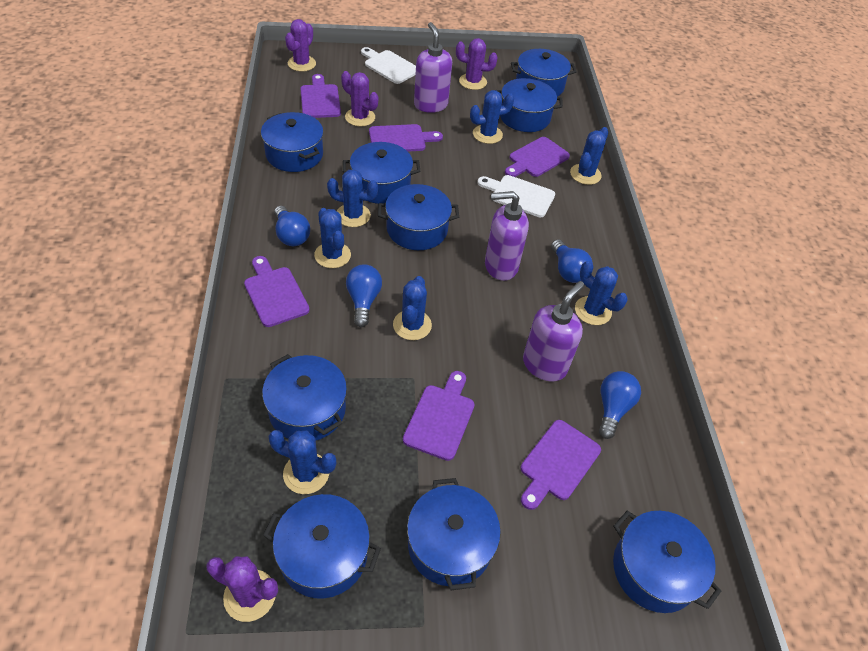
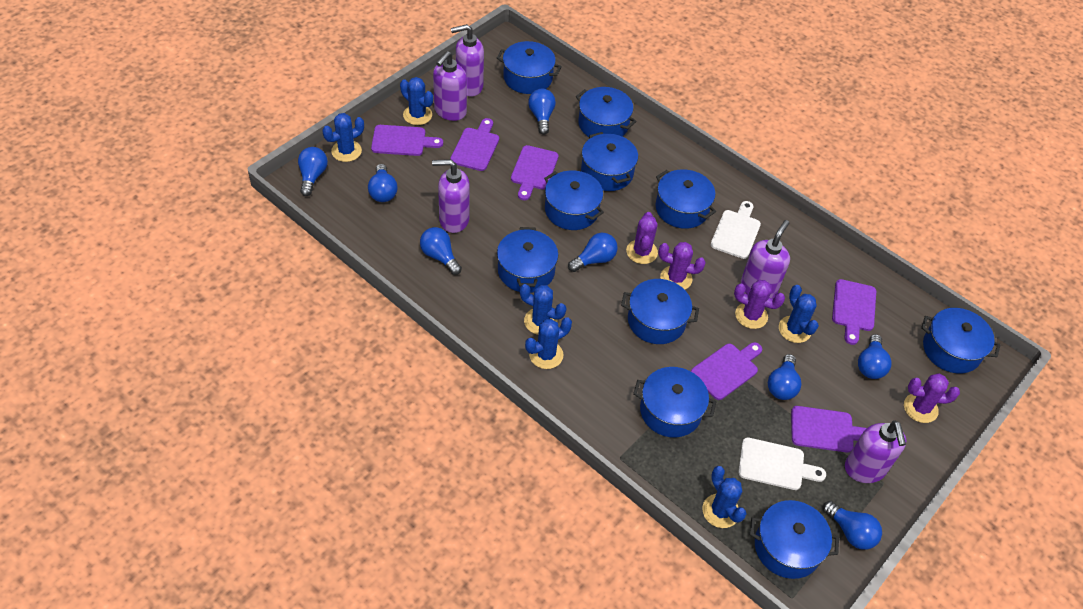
blue cactus: [268,430,336,494] [314,208,351,268] [327,169,378,227] [393,276,432,340] [470,90,514,144] [570,127,608,185] [575,261,627,325] = 7 -> [322,113,364,162] [400,77,433,125] [520,284,566,335] [525,317,572,369] [702,466,747,528] [779,285,819,343] = 6
blue light bulb: [274,206,310,246] [346,264,382,327] [551,239,593,283] [599,371,641,439] = 4 -> [298,147,328,196] [368,164,397,202] [420,227,462,275] [528,89,556,135] [568,233,618,272] [768,354,801,400] [823,501,882,550] [858,334,892,379] = 8
blue pot: [261,112,324,172] [262,354,347,440] [263,494,381,598] [343,142,420,204] [378,184,459,250] [407,478,501,590] [496,78,563,132] [511,49,577,97] [613,511,721,613] = 9 -> [497,41,562,94] [497,227,558,293] [544,170,604,230] [576,87,636,137] [581,132,638,191] [621,279,699,344] [633,367,716,437] [655,169,716,229] [750,500,839,579] [921,308,1001,374] = 10
purple soap dispenser: [414,22,452,113] [485,191,529,281] [523,281,584,382] = 3 -> [432,159,470,233] [433,51,467,121] [451,24,484,97] [741,220,790,298] [845,420,907,483] = 5

